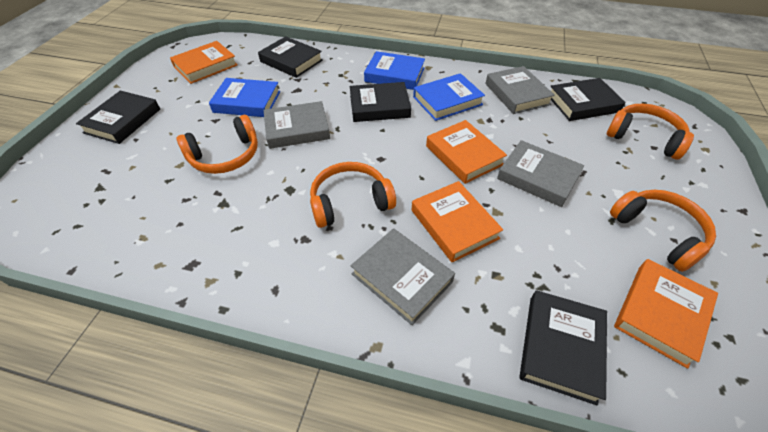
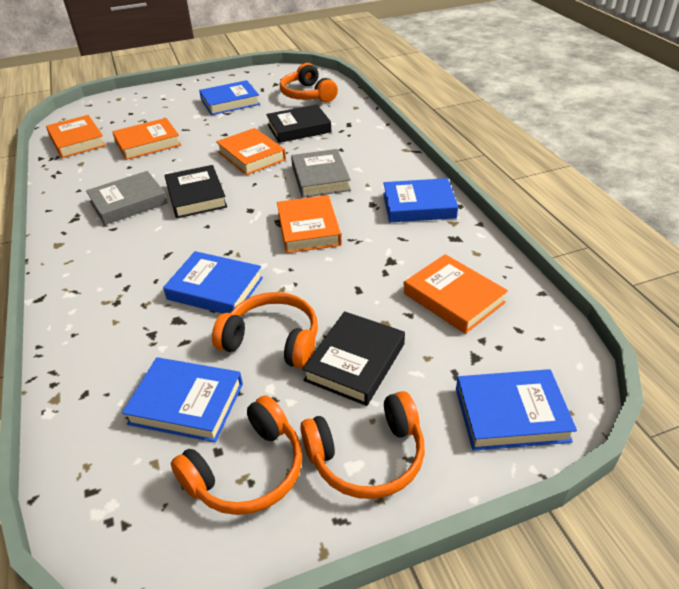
black book: [76,90,160,144] [258,36,323,78] [350,82,411,122] [520,290,607,405] [550,78,626,121] = 5 -> [165,165,227,218] [266,104,331,143] [302,311,405,406] = 3
blue book: [209,78,280,117] [364,51,425,90] [413,73,485,121] = 3 -> [122,357,243,443] [163,251,263,314] [199,80,260,115] [383,178,458,222] [456,369,577,451] = 5
grey book: [264,101,330,149] [351,228,455,325] [486,66,555,114] [497,140,584,207] = 4 -> [86,171,168,225] [291,149,351,198] = 2
orange book: [170,41,238,84] [412,181,503,262] [426,120,507,184] [614,259,718,369] = 4 -> [46,115,106,158] [112,118,181,160] [216,128,286,175] [277,195,342,253] [404,254,508,334] = 5

